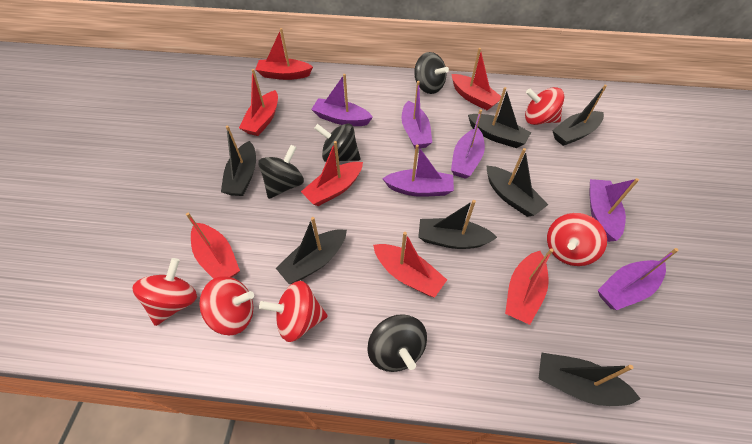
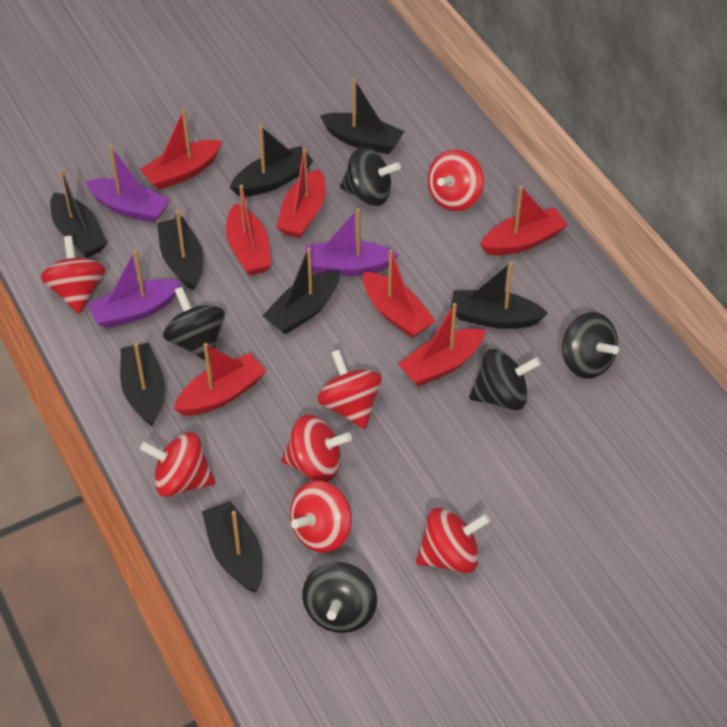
black boat: [221,126,256,196] [276,217,347,284] [418,200,497,249] [468,87,531,148] [487,148,548,217] [538,352,641,406] [552,85,607,146] = 7 -> [50,170,108,258] [120,343,165,426] [157,210,203,291] [202,501,263,593] [230,125,313,196] [263,247,340,334] [320,79,404,154] [451,262,548,329] = 8
black spinning top: [258,145,304,199] [314,123,361,162] [367,314,427,372] [414,52,449,94] = 4 -> [163,287,225,360] [302,562,377,633] [340,147,401,206] [469,349,541,410] [562,312,619,379] = 5
purple boat: [311,74,373,126] [382,144,454,197] [401,81,432,149] [451,109,485,179] [589,178,639,242] [598,248,678,310] = 6 -> [85,146,170,223] [87,250,182,329] [305,208,399,276] = 3
red spinning top: [133,258,197,326] [199,276,254,335] [259,281,328,342] [525,87,564,125] [547,213,607,266] = 5 -> [41,236,106,314] [140,432,215,497] [281,415,352,482] [290,480,352,553] [317,350,382,429] [416,508,490,573] [428,149,484,211] = 7

